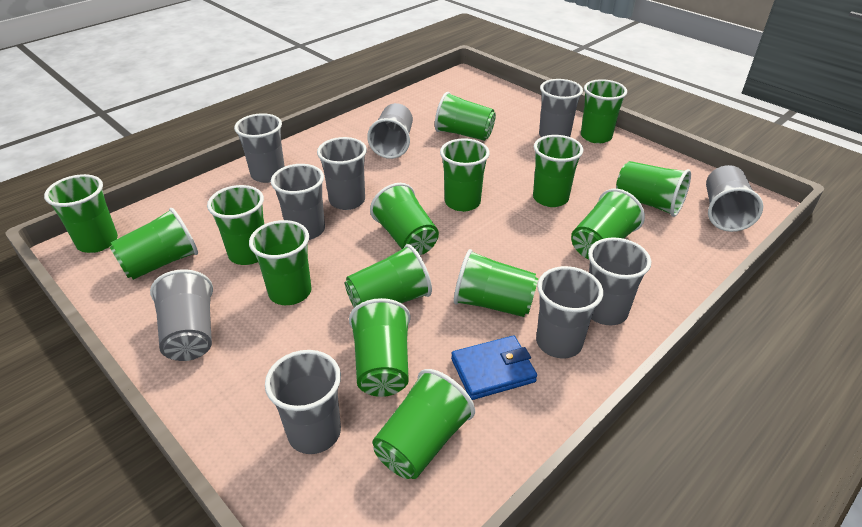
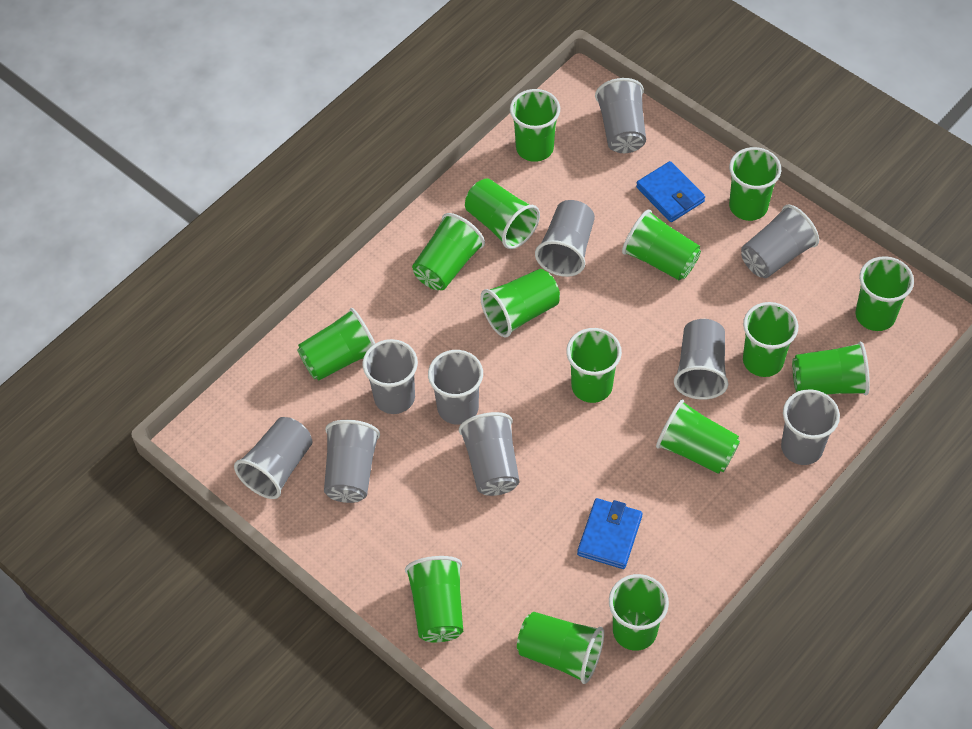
blue wallet: [451,335,537,400] = 1 -> [577,498,643,569] [636,161,705,222] = 2

